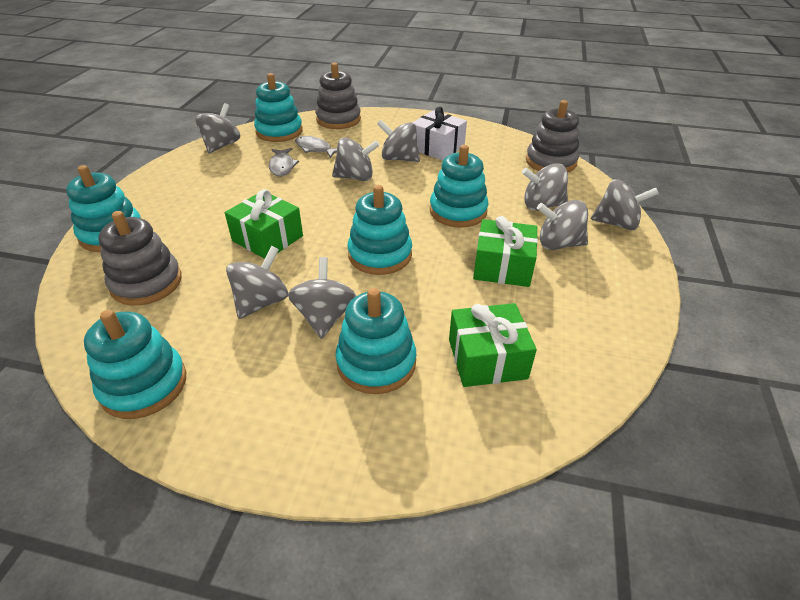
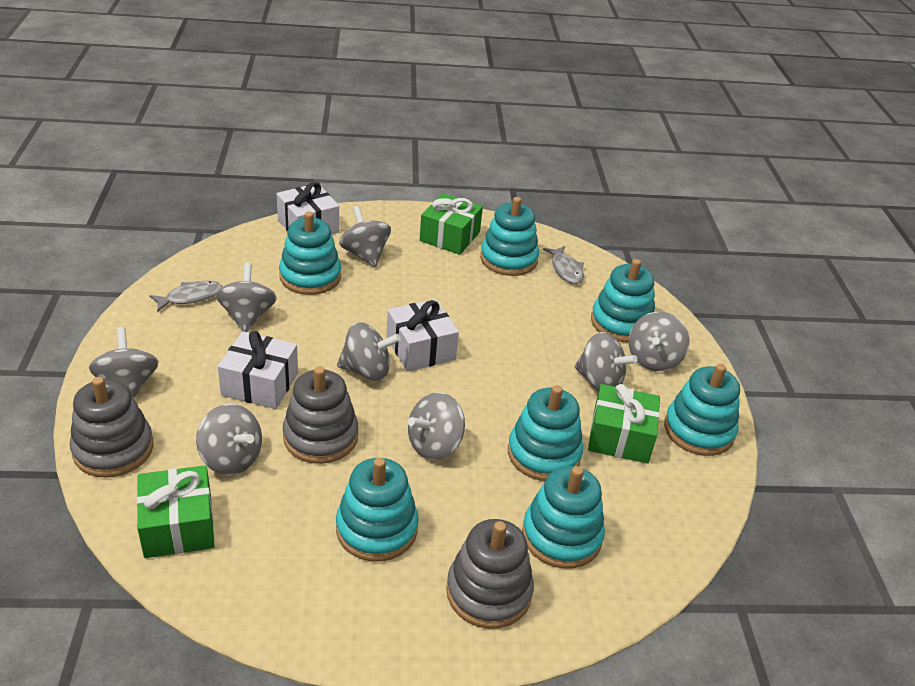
turquoise stacking toy: [66,165,141,252] [84,310,186,419] [254,73,303,142] [335,288,416,394] [347,185,412,275] [430,145,488,228] = 6 -> [279,212,341,295] [336,458,419,562] [480,197,539,276] [508,385,583,481] [522,466,605,569] [591,259,655,343] [664,364,740,456] = 7
white gift: [412,107,467,161] = 1 -> [218,331,298,409] [276,182,339,235] [387,299,459,372] = 3

